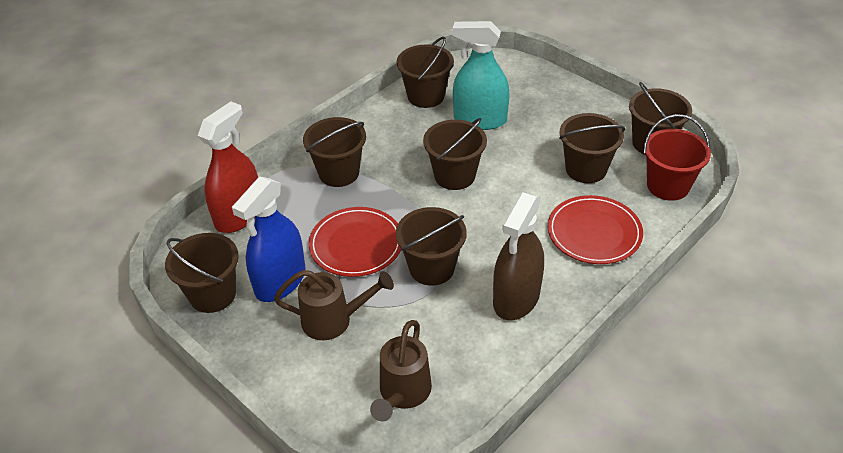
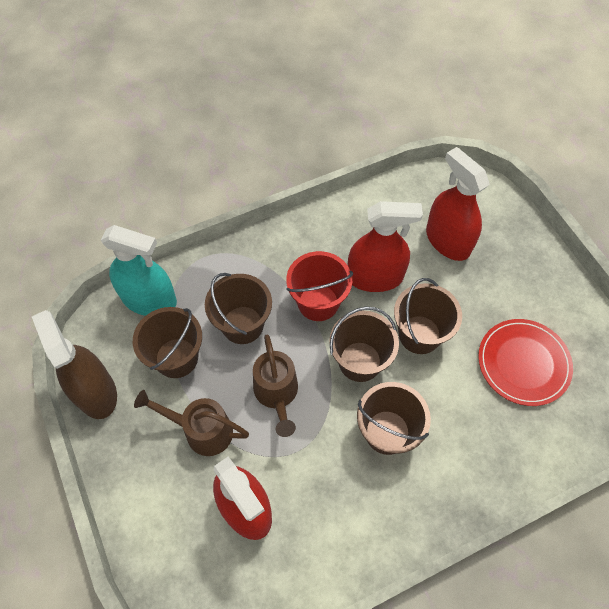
blue spray bottle: [232,177,306,302] = 1 -> none = 0
brown bucket: [165,233,239,313] [303,117,366,187] [396,207,467,286] [397,37,454,108] [423,118,487,190] [559,113,625,183] [629,82,692,155] = 7 -> [133,307,202,378] [205,273,272,344] [329,307,399,382] [357,382,431,455] [394,278,462,354] = 5
red plate: [308,207,401,277] [547,195,643,264] = 2 -> [478,319,573,406] = 1
red spray bottle: [198,101,258,233] = 1 -> [213,457,272,540] [348,201,423,292] [426,147,489,261] = 3

